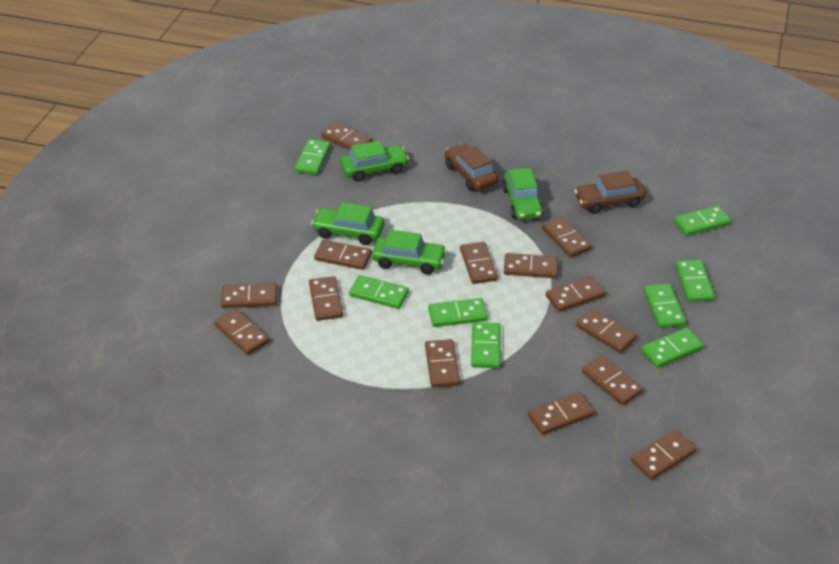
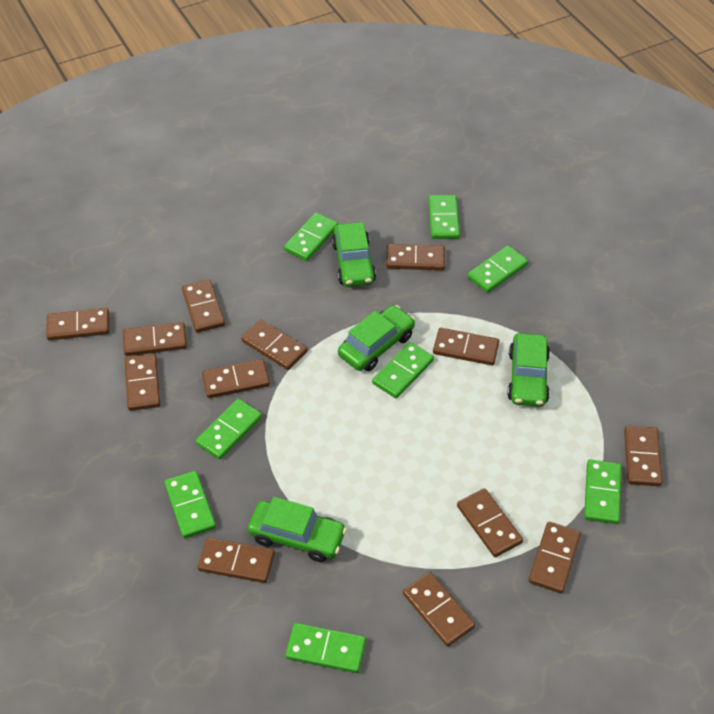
brown car: [445,143,498,191] [574,171,646,214] = 2 -> none = 0
brown domino: [215,309,270,355] [221,283,277,308] [309,276,343,321] [314,240,372,270] [322,122,372,150] [425,339,460,387] [460,242,498,284] [504,253,558,278] [528,392,594,435] [542,216,592,258] [546,276,606,312] [576,308,637,353] [582,355,643,406] [631,429,697,480] = 14 -> [46,308,109,340] [123,322,187,356] [125,354,160,411] [182,279,225,333] [198,538,275,583] [202,359,270,398] [241,320,307,370] [386,244,445,270] [403,572,475,647] [433,328,499,365] [457,488,523,557] [529,522,581,593] [624,425,663,486] = 13

